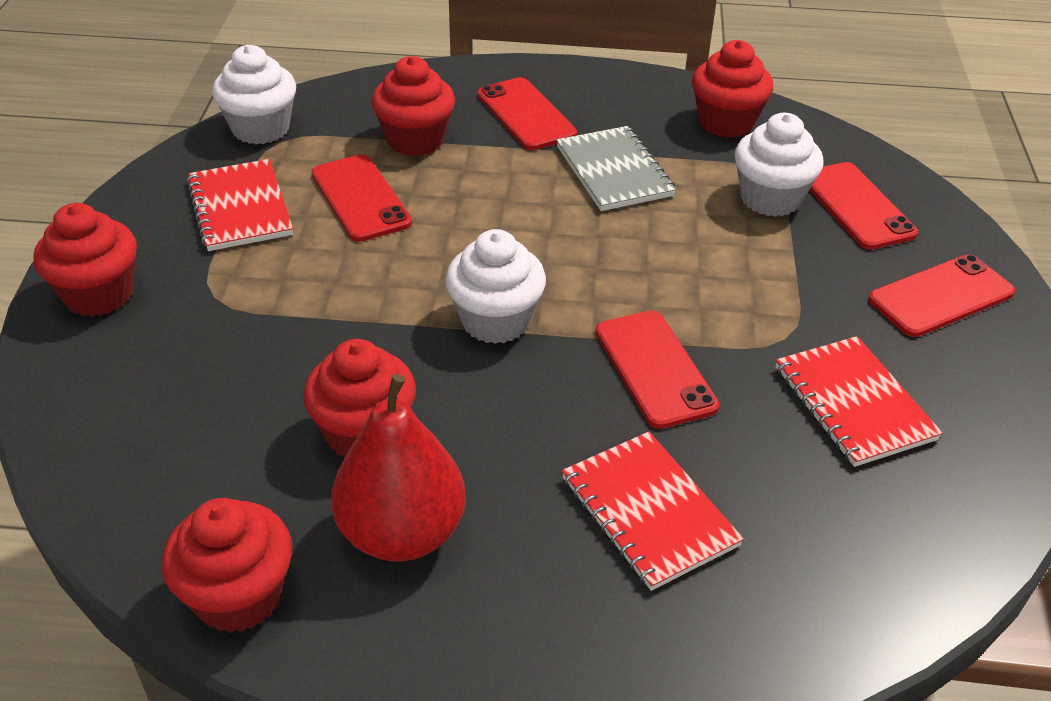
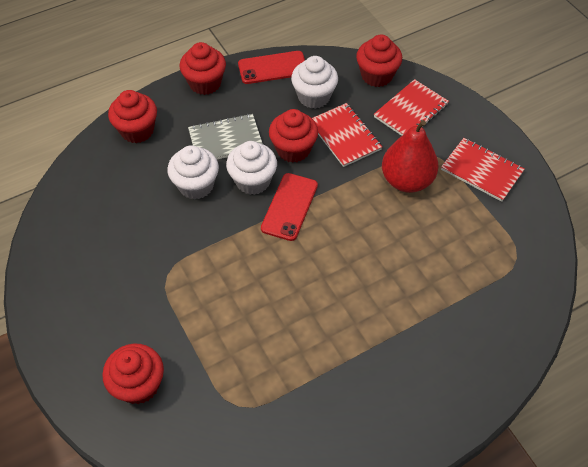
red phone: [311,154,412,242] [477,77,577,150] [595,310,720,429] [810,162,918,250] [868,254,1015,337] = 5 -> [238,51,305,84] [261,173,318,241] = 2

